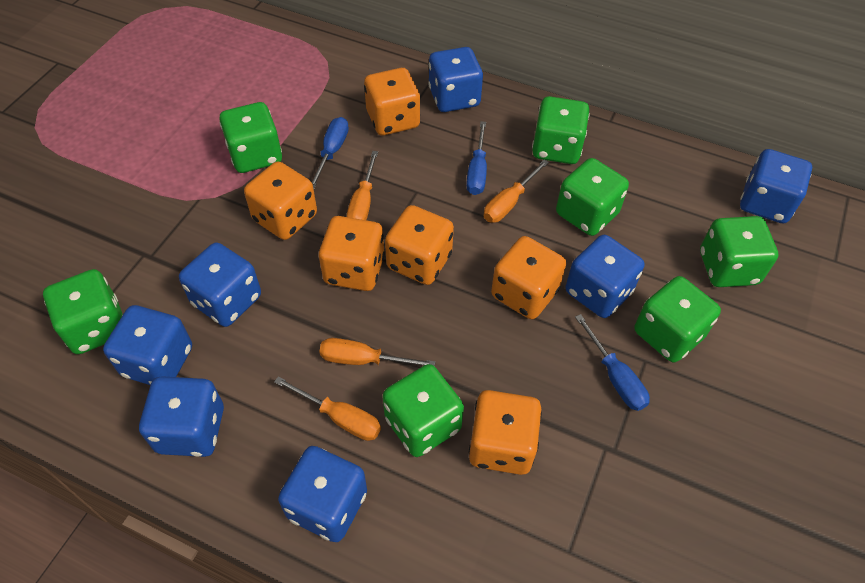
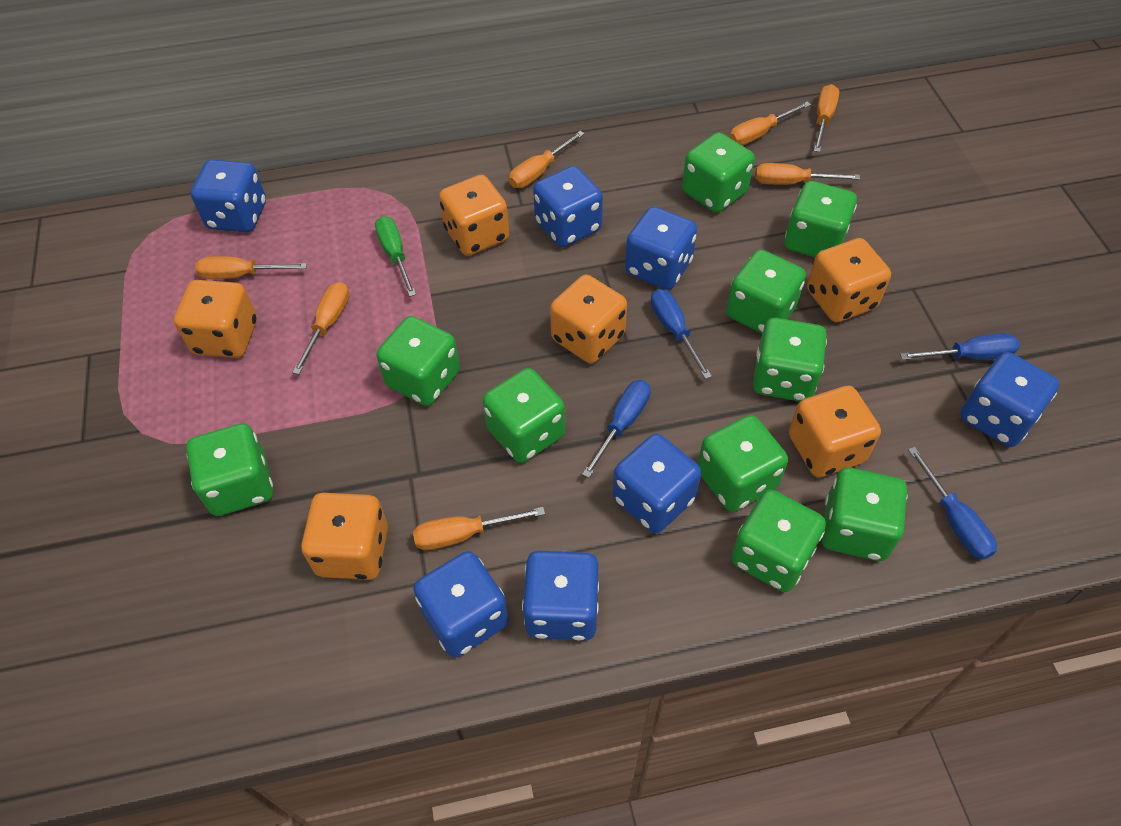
blue screwdriver: [311,117,349,189] [466,121,487,195] [575,314,650,411] = 3 -> [582,380,651,478] [651,289,712,379] [900,333,1020,360] [908,447,997,560] = 4
green dice: [43,269,123,354] [219,102,282,173] [383,364,464,457] [532,96,590,164] [556,158,629,236] [634,276,721,362] [700,216,778,287] = 7 -> [186,423,273,516] [376,316,460,406] [482,368,565,463] [682,132,755,213] [698,415,788,512] [726,250,806,333] [731,490,826,592] [753,318,827,402] [785,181,857,257] [822,467,908,561] = 10
green screwdriver: none = 0 -> [375,216,416,297] = 1
orange screwdriver: [274,376,381,441] [319,338,435,367] [347,151,378,220] [484,160,549,223] = 4 -> [195,256,307,279] [292,282,349,375] [413,507,545,550] [509,131,585,188] [729,101,811,145] [755,163,860,185] [814,84,839,152] = 7

